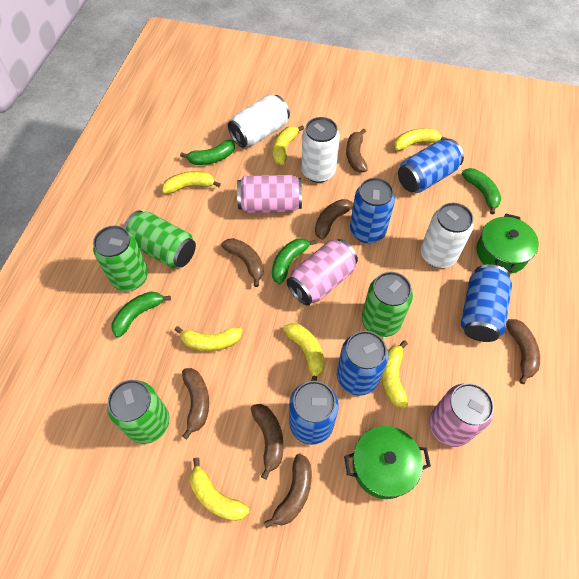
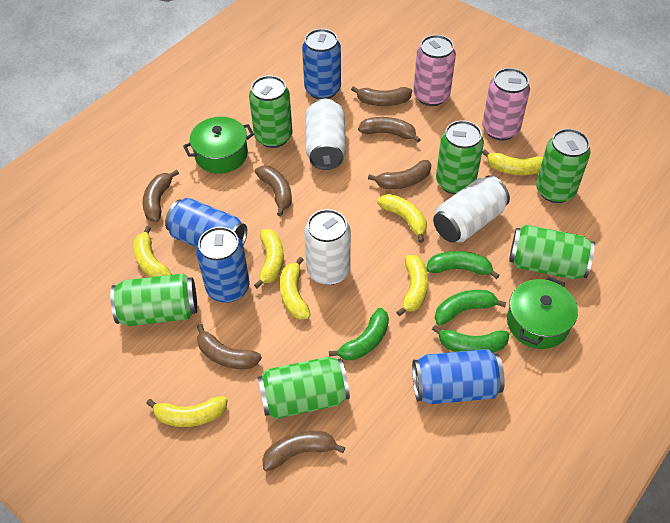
blue can: [289,381,339,445] [337,331,389,396] [350,178,395,243] [398,139,464,193] [461,264,512,342] = 5 -> [165,198,247,247] [196,227,250,303] [302,29,341,99] [412,349,505,404] = 4
green can: [93,225,148,291] [107,380,169,444] [123,210,196,268] [362,272,413,337] = 4 -> [110,273,197,326] [249,75,292,148] [258,357,350,419] [436,120,484,195] [509,225,595,280] [536,129,591,203] = 6
pink can: [237,175,302,213] [286,239,358,306] [429,383,494,447] = 3 -> [413,35,456,106] [482,68,530,141] = 2

